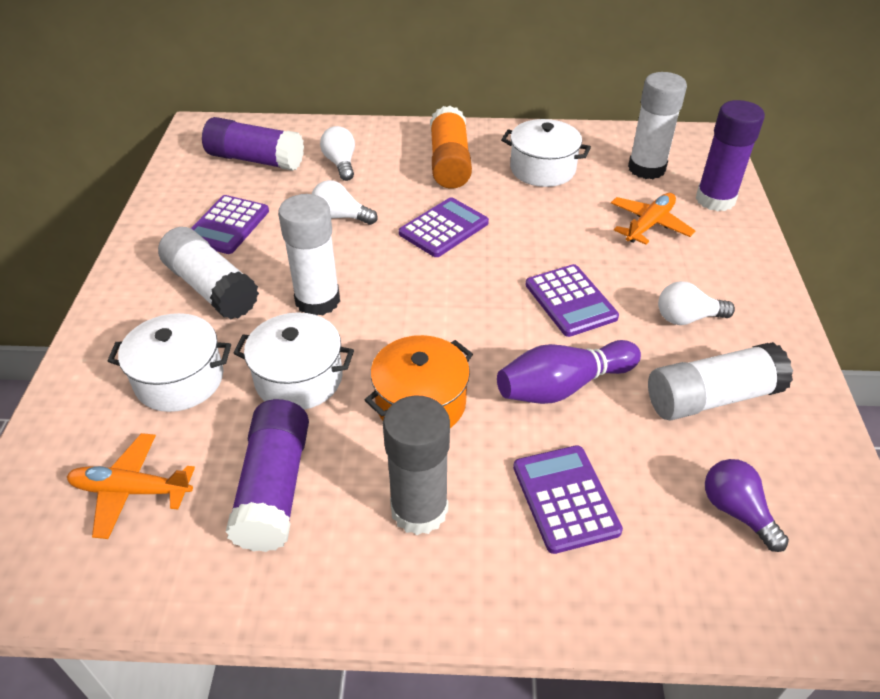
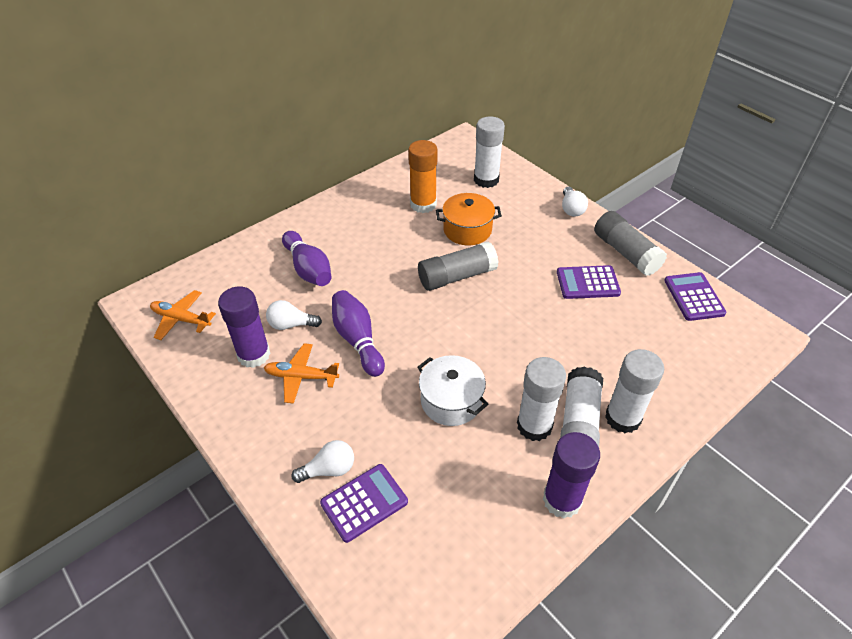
grey glue stick: [383,395,450,535] = 1 -> [418,241,499,291] [594,211,667,276] = 2
purple bowling pin: [497,340,641,404] = 1 -> [282,231,332,286] [332,290,385,377] = 2
purple calculator: [191,195,269,254] [399,197,489,257] [513,445,623,554] [526,264,619,337] = 4 -> [320,464,408,543] [557,265,621,299] [664,272,726,321] = 3
purple glue stick: [202,117,304,171] [226,399,309,552] [695,100,765,211] = 3 -> [218,287,271,368] [543,432,600,518] = 2
purple light bulb: [705,459,789,552] = 1 -> none = 0
white pot: [108,313,231,412] [233,312,354,410] [501,119,591,187] = 3 -> [418,355,488,426] = 1

